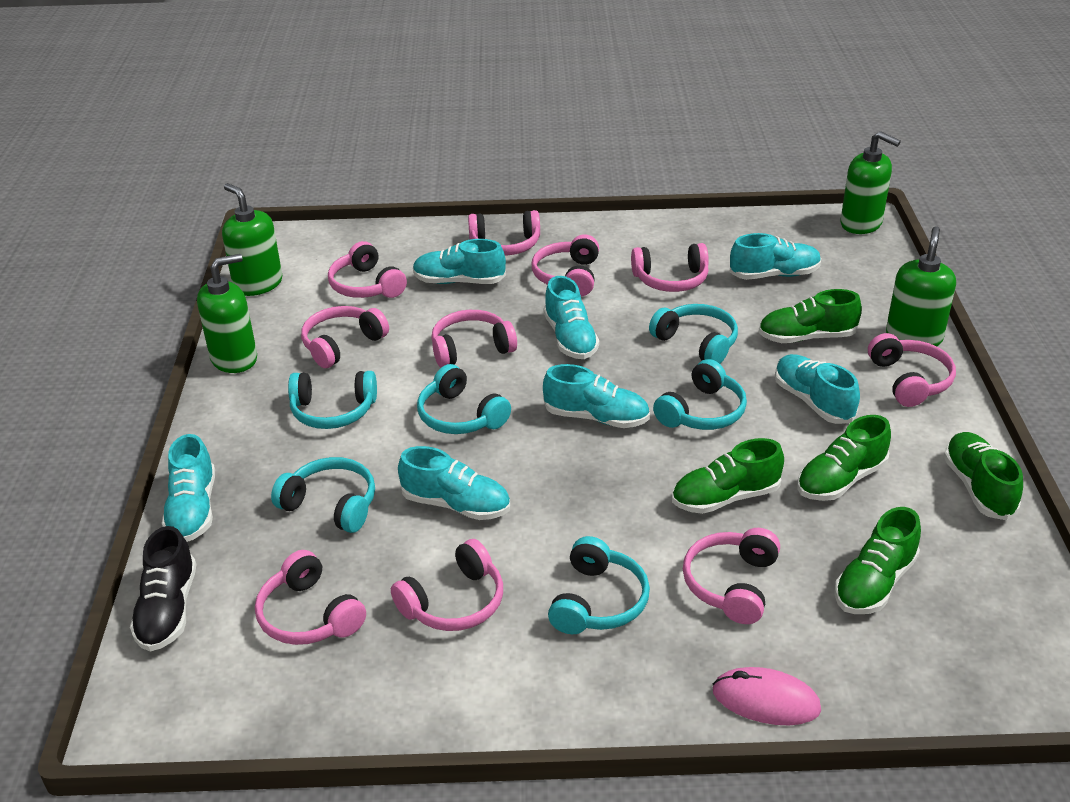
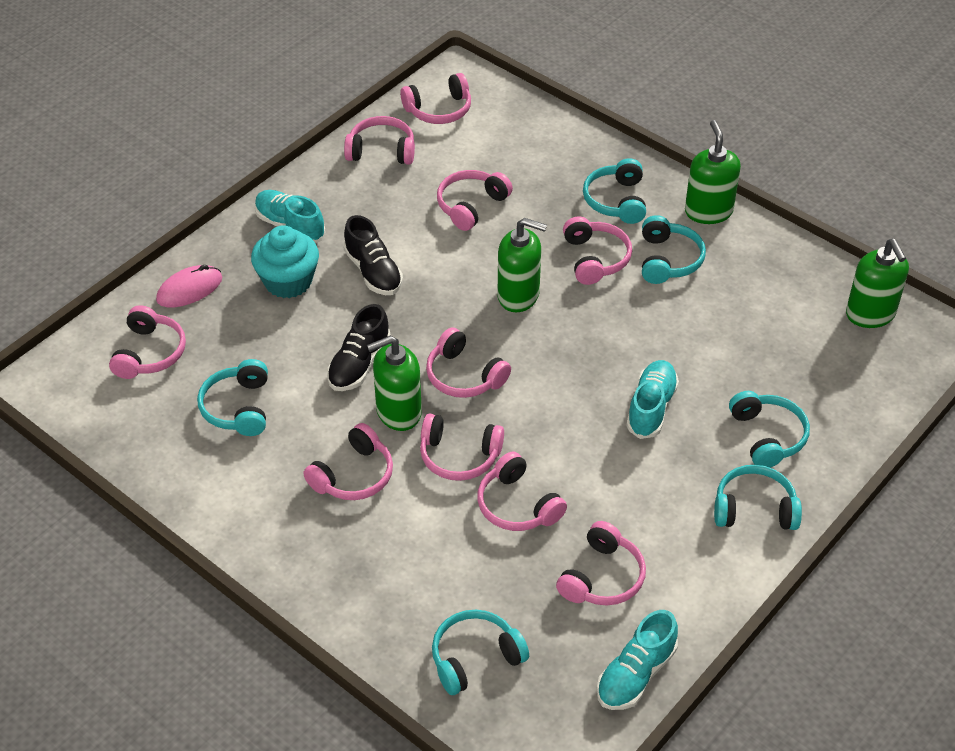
black shoe: [130,526,196,652] = 1 -> [327,304,391,391] [343,215,403,295] = 2
green shoe: [672,438,784,514] [759,289,862,343] [797,415,891,501] [834,507,921,614] [944,432,1023,520] = 5 -> none = 0
turquoise cupcake: none = 0 -> [251,225,319,298] = 1
turquoise shoe: [162,434,215,542] [398,446,510,520] [413,239,506,284] [543,364,650,428] [544,276,599,359] [730,233,821,280] [775,354,860,424] = 7 -> [255,190,325,243] [597,610,678,710] [626,360,679,439] = 3

